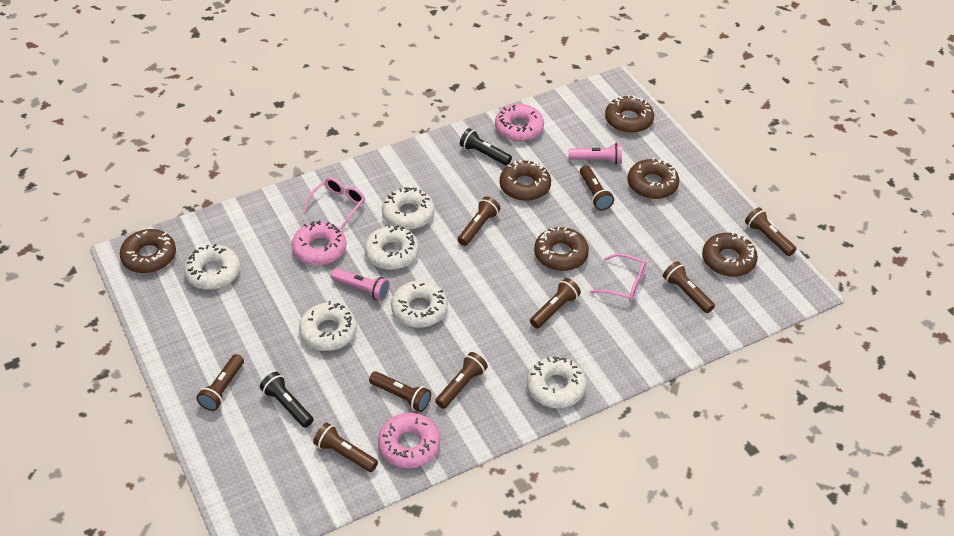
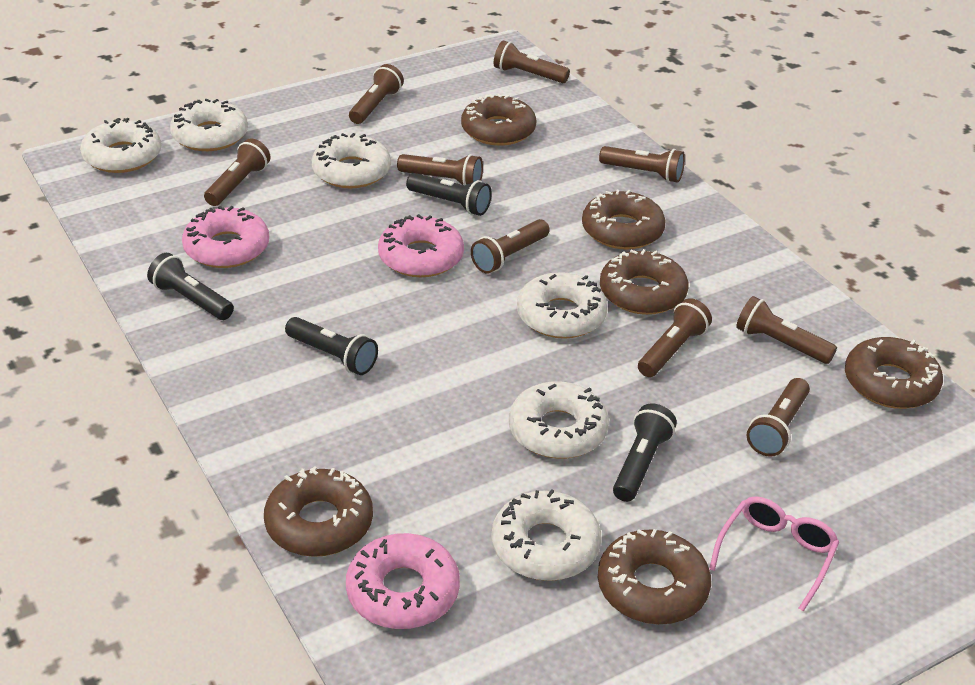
black flashlight: [260,372,313,428] [460,128,512,165] = 2 -> [147,253,234,320] [285,317,378,375] [406,173,492,216] [613,403,677,502] = 4
pink flashlight: [331,268,390,301] [569,143,622,164] = 2 -> none = 0
pink glasses: [303,177,365,230] [590,253,646,302] = 2 -> [709,496,839,612] = 1

